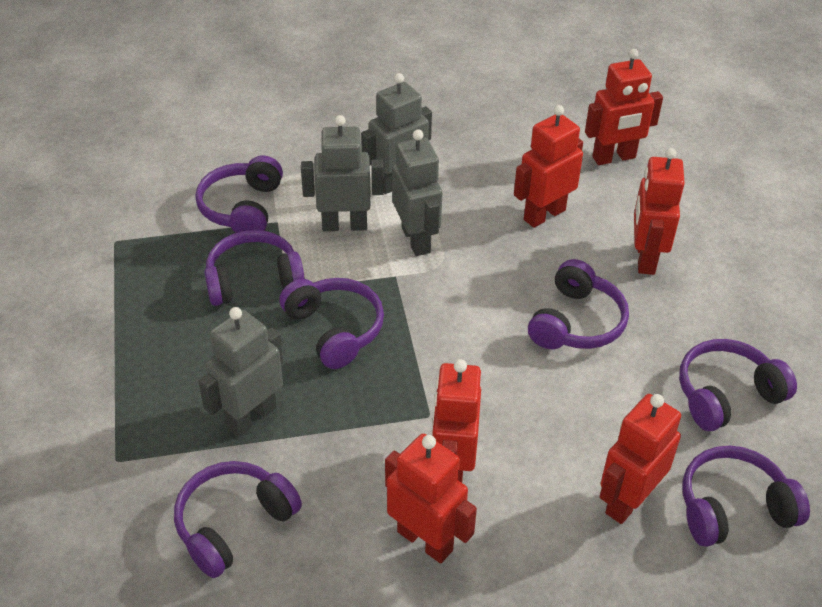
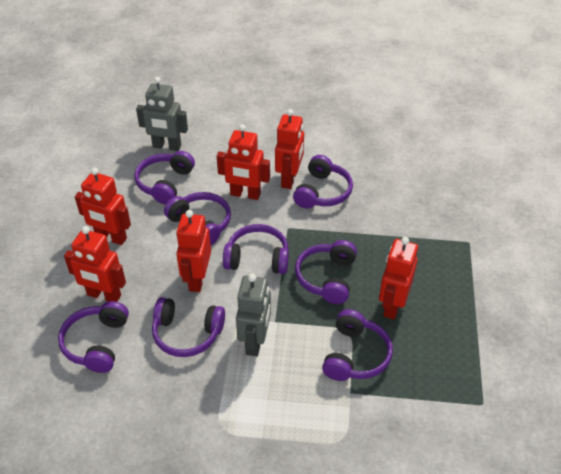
grey robot: [198,307,283,437] [301,115,384,231] [361,73,432,194] [392,129,442,256] = 4 -> [136,77,188,151] [236,274,271,356] = 2
purple headphones: [174,461,302,578] [195,156,283,233] [204,230,305,306] [279,278,384,369] [528,259,629,349] [679,339,797,431] [682,446,810,547] = 7 -> [58,301,129,373] [134,151,195,204] [152,297,225,357] [164,192,231,246] [223,224,289,274] [293,155,353,209] [295,240,357,304] [322,309,393,381] = 8

